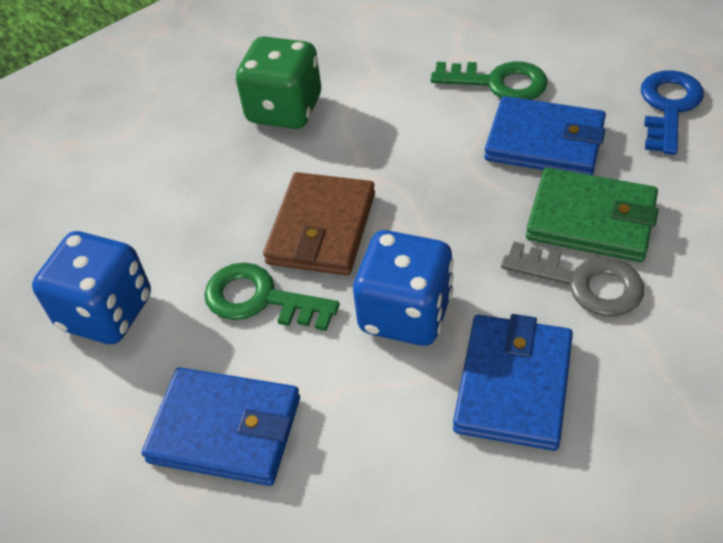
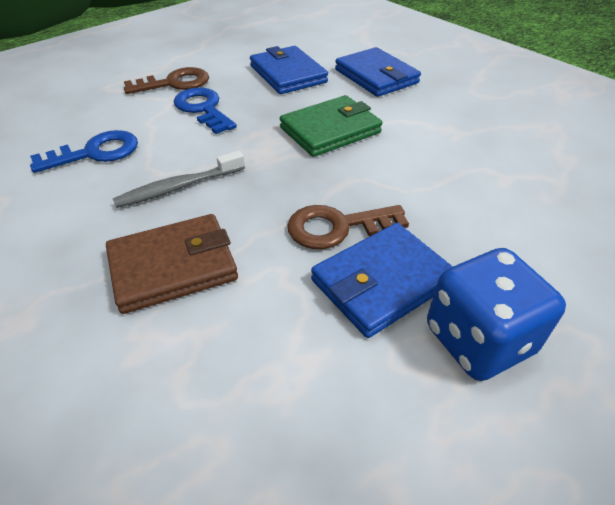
blue dice: [32,231,151,344] [353,230,454,346] = 2 -> [427,248,566,381] = 1
blue key: [641,70,704,155] = 1 -> [30,130,138,173] [174,87,237,134] = 2
brown key: none = 0 -> [124,67,209,94] [287,205,409,249] = 2
green dice: [236,36,321,129] = 1 -> none = 0
green key: [204,262,340,331] [431,61,548,100] = 2 -> none = 0
grey key: [501,242,644,316] = 1 -> none = 0
grey toothbrush: none = 0 -> [113,151,245,208] = 1

